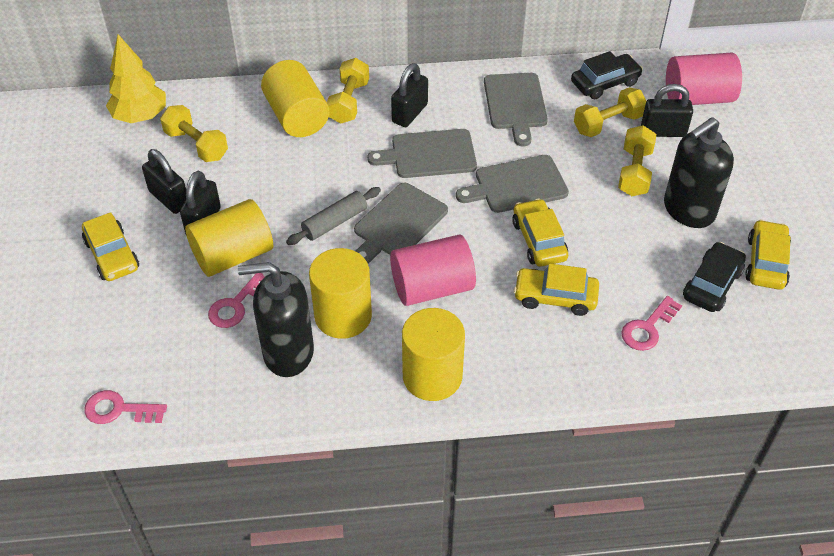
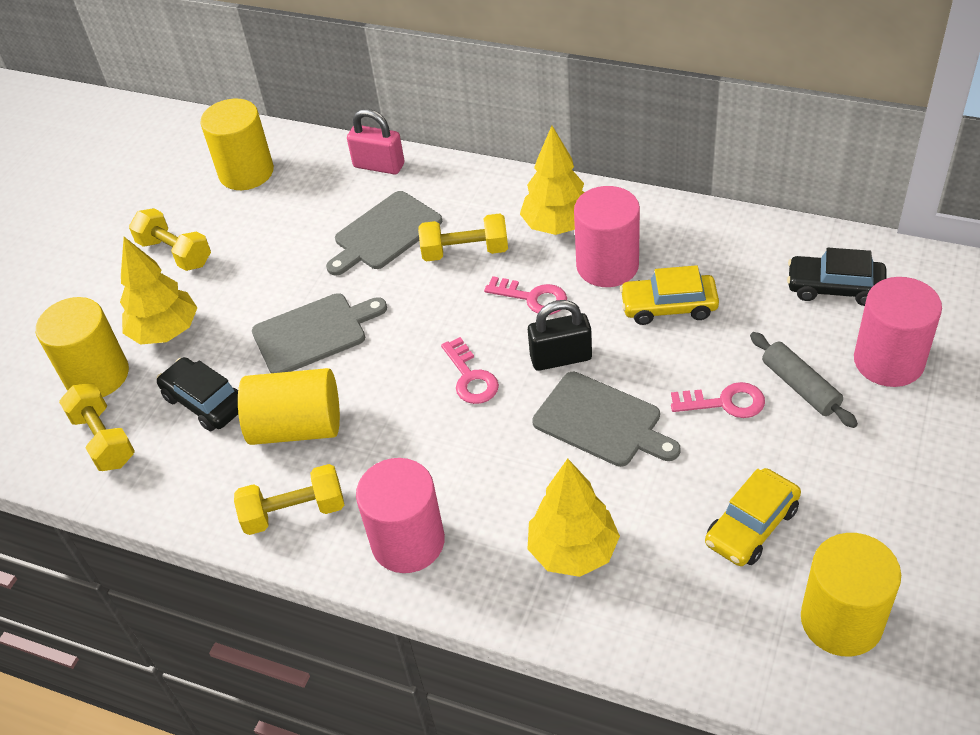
black padlock: [142,149,186,214] [180,171,221,234] [391,63,428,127] [641,84,693,137] = 4 -> [528,300,592,371] = 1
black soap dispenser: [238,262,314,377] [664,117,734,228] = 2 -> none = 0
grey cutting board: [354,183,448,263] [367,129,477,178] [456,155,569,213] [484,73,548,147] = 4 -> [252,293,387,373] [326,191,442,276] [532,372,681,467] = 3
pink cylinder: [390,234,476,306] [666,53,742,105] = 2 -> [356,458,445,573] [574,186,640,287] [854,277,942,387] = 3
pink padlock: none = 0 -> [347,109,404,174] = 1
yellow car: [82,212,139,281] [512,199,568,267] [514,263,599,316] [745,220,791,290] = 4 -> [620,265,719,325] [705,468,801,566] = 2
yellow tree: [106,34,166,123] = 1 -> [120,237,197,345] [520,126,585,235] [528,459,620,577] = 3

